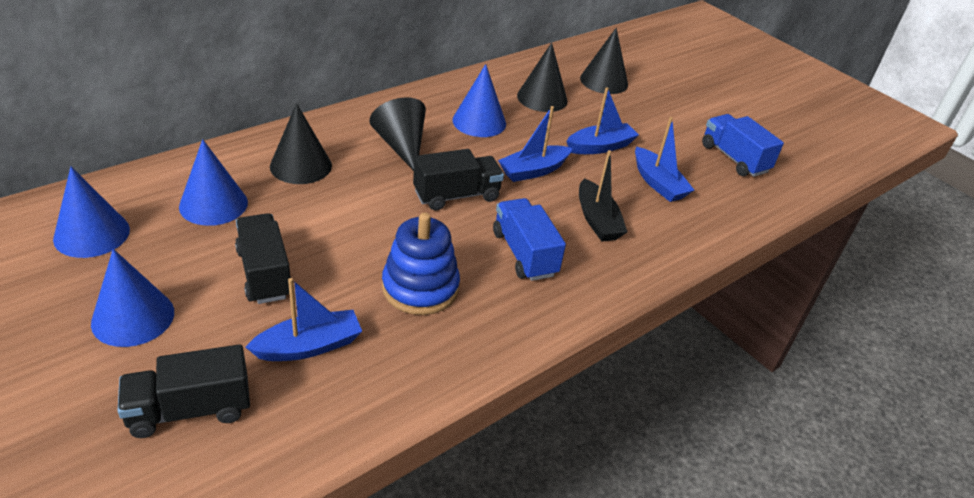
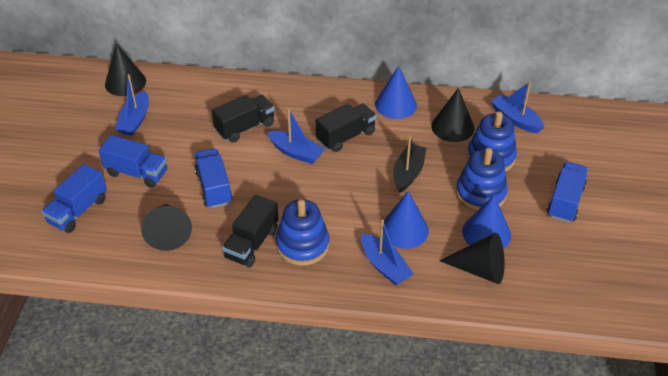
blue cone: [53,167,130,258] [91,249,174,347] [179,139,248,226] [452,64,506,137] = 4 -> [375,66,417,119] [384,191,429,249] [462,194,511,249] = 3
blue stacking toy: [382,213,460,315] = 1 -> [276,199,329,266] [456,148,508,211] [467,111,517,172] = 3
blue truck: [493,198,566,281] [702,114,784,177] = 2 -> [41,164,107,233] [98,135,167,188] [195,148,233,208] [547,162,588,223] = 4

